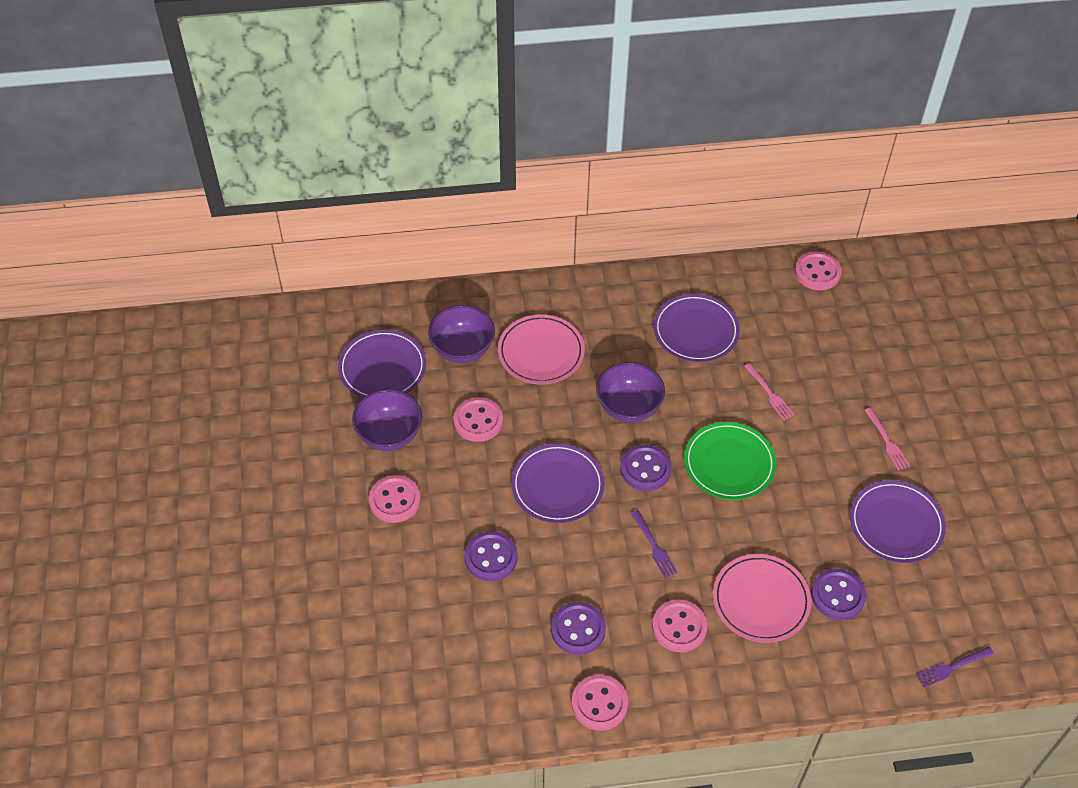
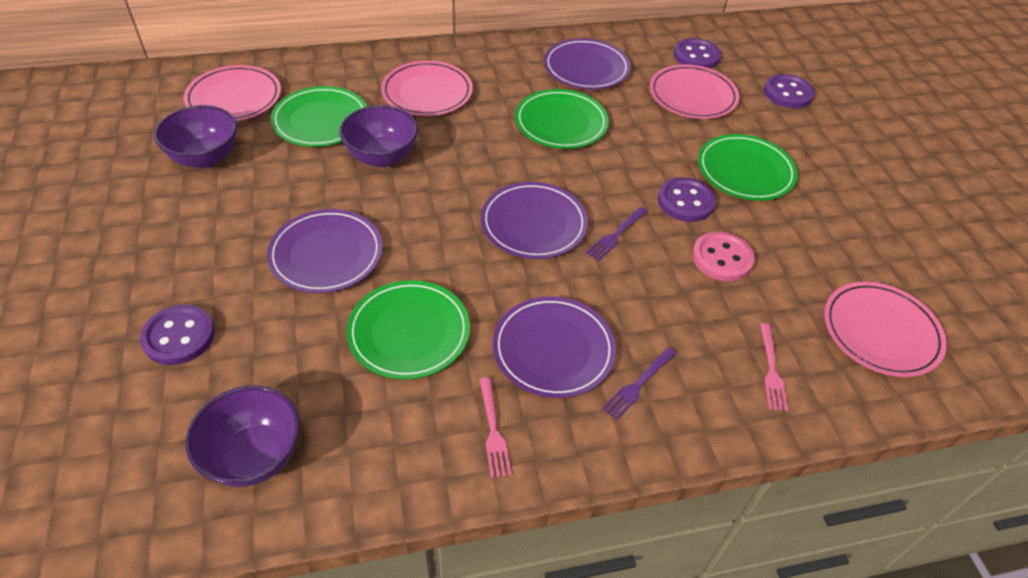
green plate: [684,422,776,500] = 1 -> [270,86,367,147] [347,280,470,379] [515,89,609,149] [698,134,798,201] = 4
pink button: [369,475,421,523] [454,397,503,442] [572,675,628,731] [652,600,707,652] [795,252,842,290] = 5 -> [692,232,755,282] = 1
pink plate: [498,314,585,384] [713,554,812,643] = 2 -> [184,65,281,122] [381,61,473,116] [650,64,739,119] [824,282,947,377] = 4

